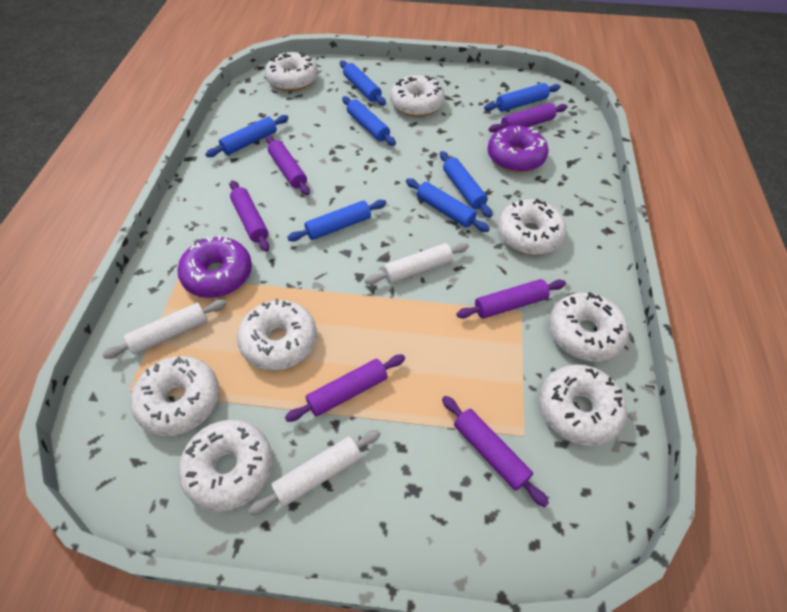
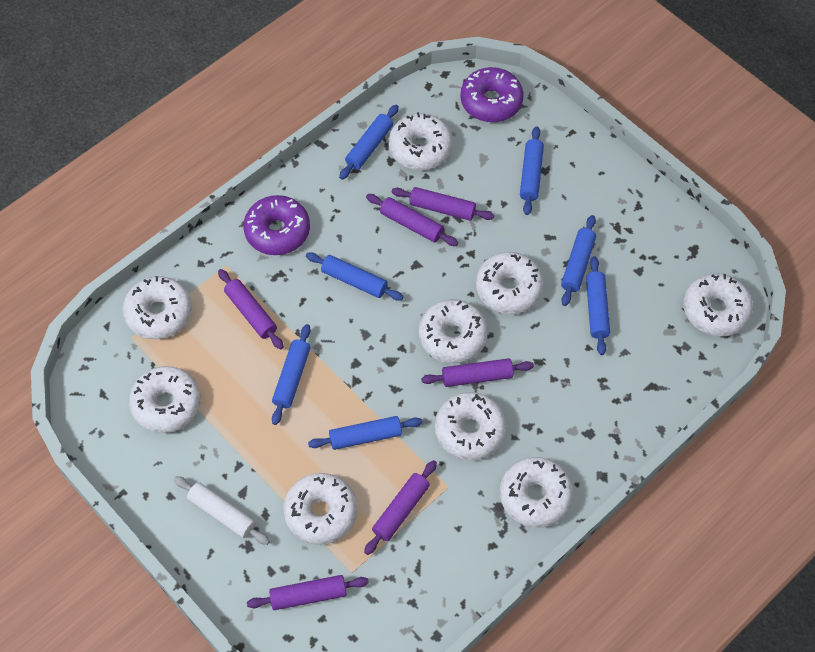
white donut: [131,356,219,436] [178,420,273,512] [237,299,317,370] [265,52,318,91] [390,75,445,117] [497,199,566,255] [539,364,627,446] [549,292,629,362] = 8 -> [122,276,192,339] [129,366,201,433] [283,473,357,545] [388,112,453,170] [419,299,488,364] [435,392,507,460] [476,252,544,314] [500,457,573,528] [683,273,753,337] = 9
white rolling pin: [102,299,227,359] [248,430,381,515] [365,243,469,285] = 3 -> [174,476,270,545] = 1

